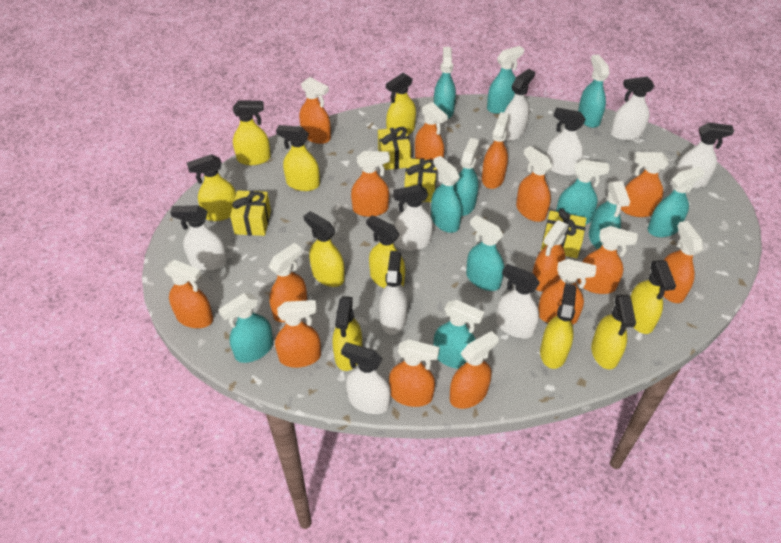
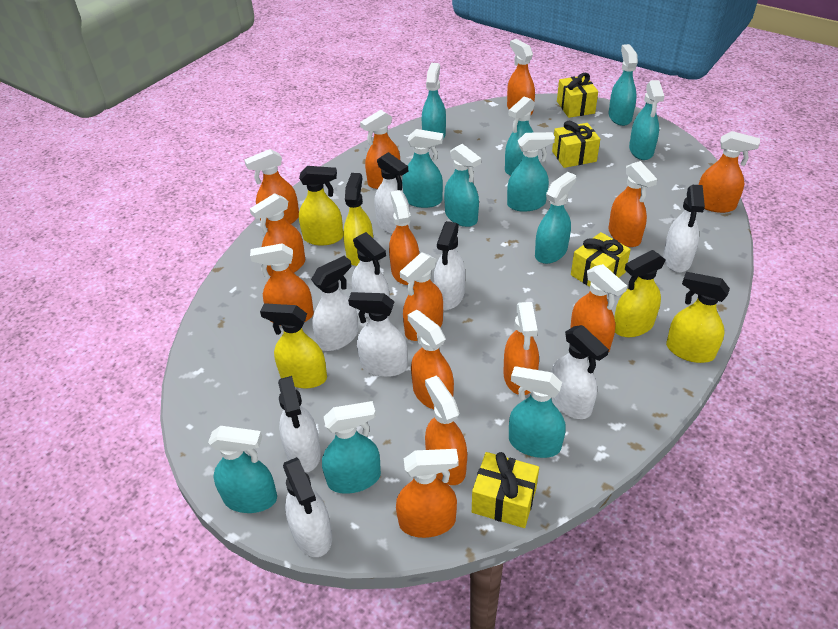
orange spray bottle: [164,259,213,328] [268,243,307,322] [275,300,321,368] [299,77,331,144] [351,151,390,217] [389,339,440,407] [415,102,448,170] [450,331,499,409] [482,112,509,189] [516,146,553,222] [533,220,569,292] [538,259,596,325] [577,226,638,294] [621,152,668,217] [663,221,703,303] = 15 -> [244,149,299,228] [250,193,305,276] [250,244,314,326] [360,110,400,189] [389,190,419,285] [396,449,459,538] [400,252,443,341] [408,310,454,409] [425,376,467,485] [503,302,539,395] [507,39,535,115] [570,264,627,353] [609,161,657,247] [699,131,760,213] = 14
yellow spray bottle: [187,154,236,221] [233,100,271,165] [276,125,320,191] [304,211,345,287] [332,296,362,371] [366,215,405,288] [386,73,416,135] [540,283,576,369] [591,295,636,369] [630,260,676,334] = 10 -> [260,303,327,388] [299,166,343,246] [343,173,373,266] [614,250,666,337] [666,272,730,363] = 5

